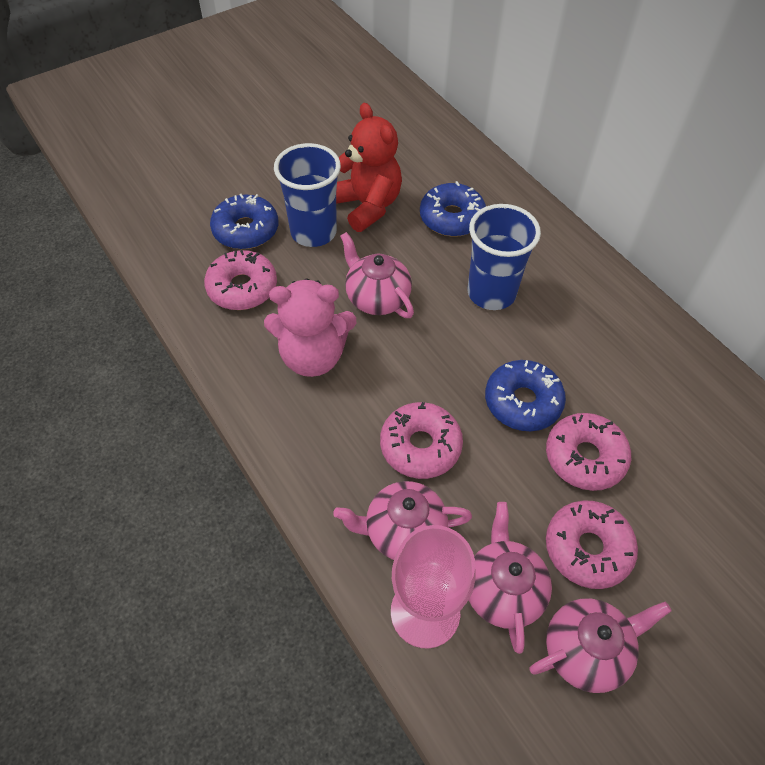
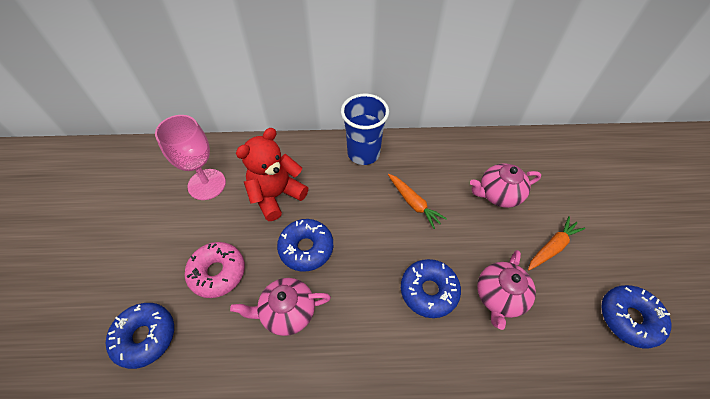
blue cup: [274,143,341,247] [468,204,541,310] = 2 -> [341,94,389,165] = 1
blue donut: [210,194,279,249] [420,181,486,237] [485,360,566,431] = 3 -> [106,303,174,369] [277,219,333,272] [401,259,461,318] [601,285,671,348] = 4
orange carrot: none = 0 -> [388,174,447,229] [528,216,585,271] = 2
pink donut: [204,250,277,310] [380,402,463,479] [546,413,631,491] [546,501,638,589] = 4 -> [185,242,245,298] = 1
pink teapot: [333,481,472,560] [340,232,414,318] [469,502,552,654] [529,598,672,693] = 4 -> [230,278,331,336] [470,163,541,208] [477,250,536,330] = 3
pink teddy bear: [264,279,356,377] = 1 -> none = 0

